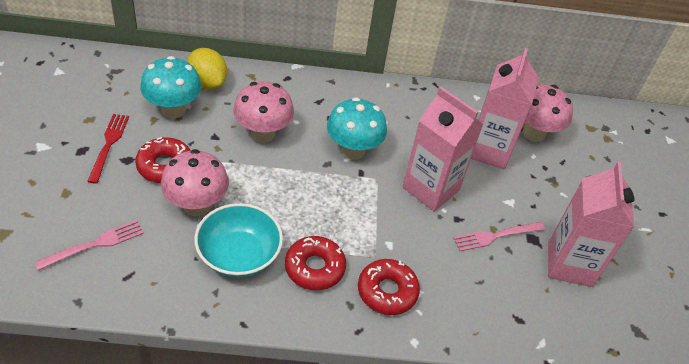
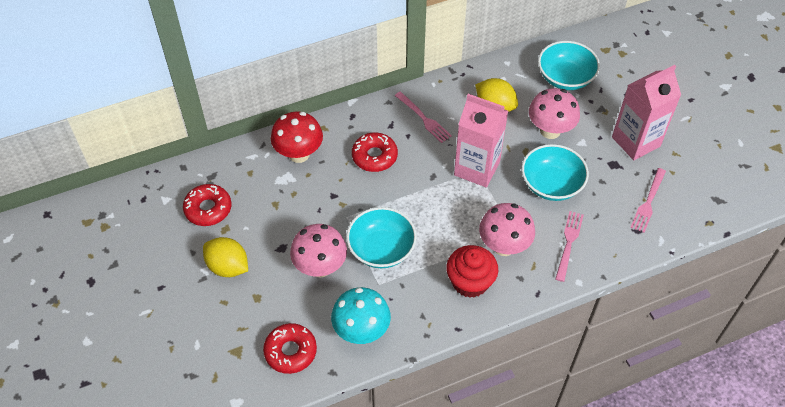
pink carton: [403,87,483,212] [471,48,539,169] [548,162,635,287] = 3 -> [454,94,508,188] [612,65,681,160] = 2
pink fork: [35,220,144,271] [453,222,545,251] = 2 -> [395,92,452,143] [555,211,584,282] [630,168,666,233] = 3
red cupcake: none = 0 -> [446,245,498,298] = 1
red fork: [87,114,129,184] = 1 -> none = 0
red mushroom: none = 0 -> [271,112,323,163] = 1
turquoise bowl: [194,203,283,278] = 1 -> [346,207,417,268] [522,144,589,201] [538,41,600,90] = 3
turquoise mushroom: [140,56,202,118] [327,97,387,160] = 2 -> [331,287,391,344] = 1
yellow lemon: [187,48,227,89] = 1 -> [203,237,248,277] [475,78,518,112] = 2

